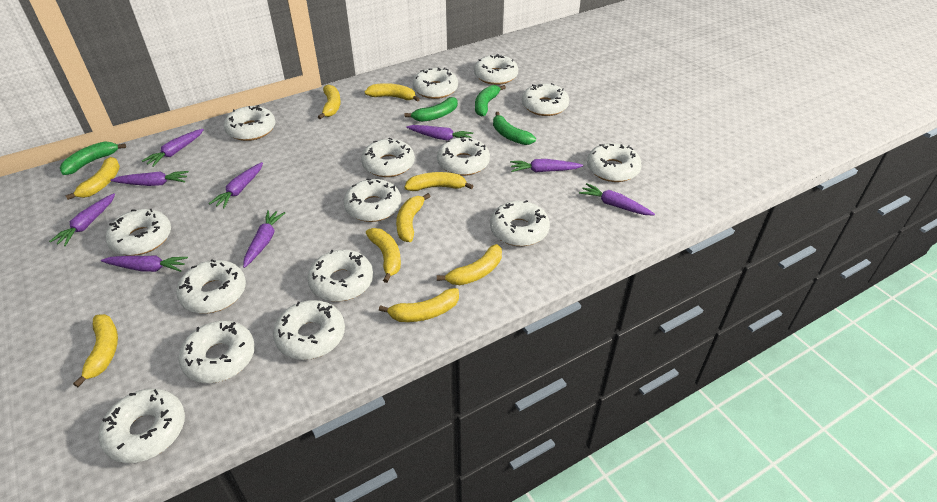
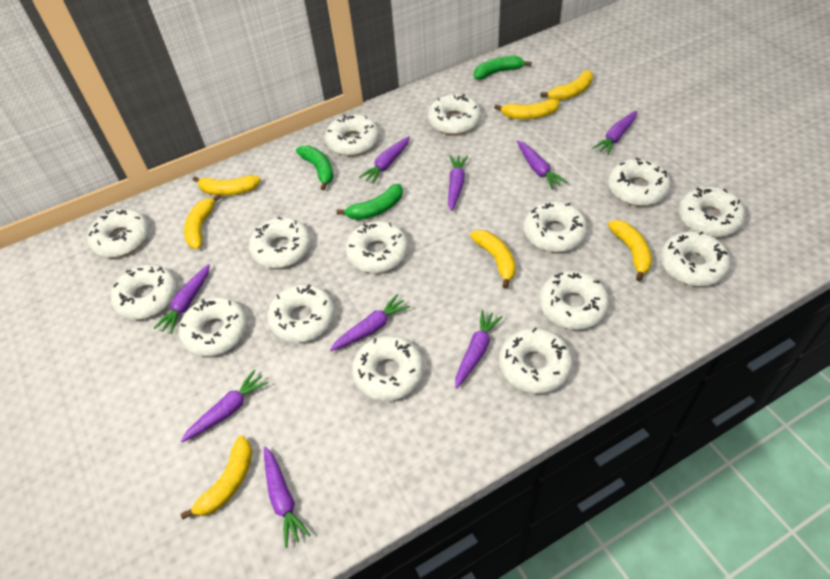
green banana: [60,141,126,175] [405,97,458,122] [475,85,506,117] [493,112,536,145] = 4 -> [296,146,333,190] [337,184,403,220] [474,56,532,80] = 3
yellow banana: [65,157,120,200] [73,314,118,387] [318,84,341,119] [365,83,420,102] [366,228,401,283] [379,288,459,322] [396,193,431,242] [405,172,473,191] [437,244,502,285] = 9 -> [181,436,252,519] [184,194,221,249] [193,175,261,196] [470,230,516,289] [494,99,559,119] [541,70,593,101] [608,220,652,281] = 7

